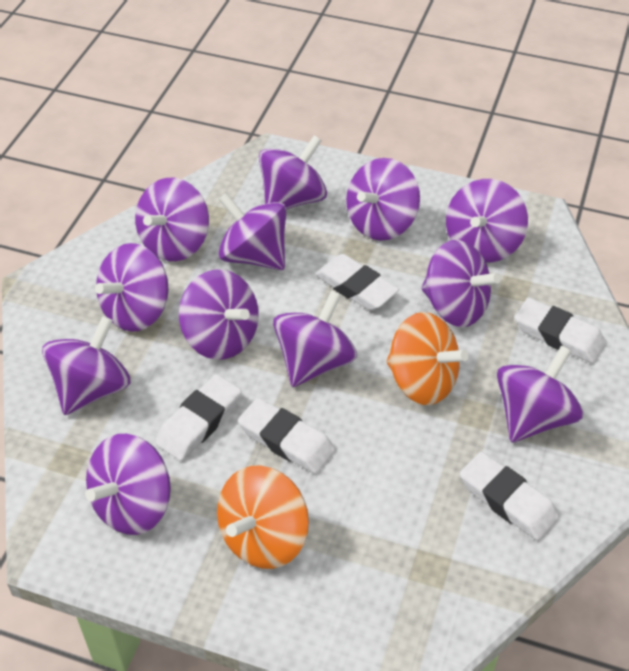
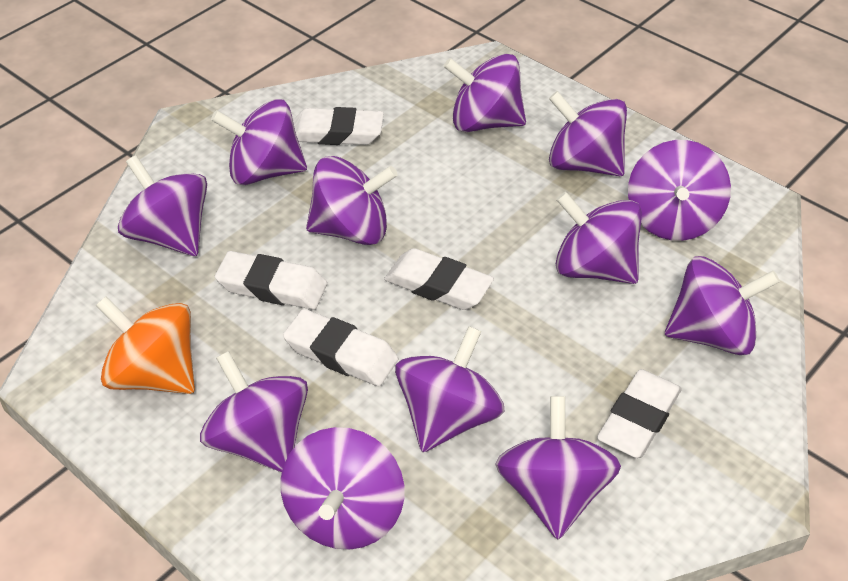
orange spinning top: [217,466,309,569] [386,312,468,405] = 2 -> [96,296,195,394] = 1

